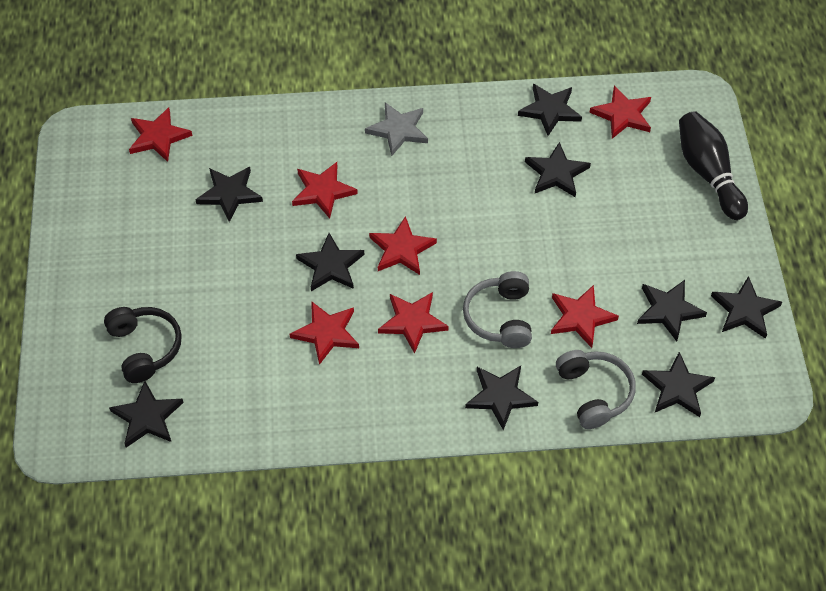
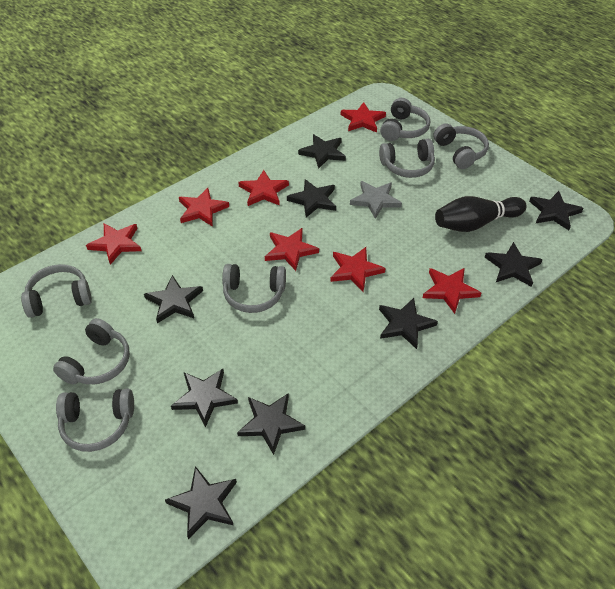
black headphones: [104,307,182,383] = 1 -> none = 0
grey headphones: [463,271,532,348] [556,350,636,429] = 2 -> [21,264,92,318] [53,318,130,385] [56,389,134,452] [222,264,286,313] [379,139,435,178] [380,98,430,141] [433,123,489,169] = 7

